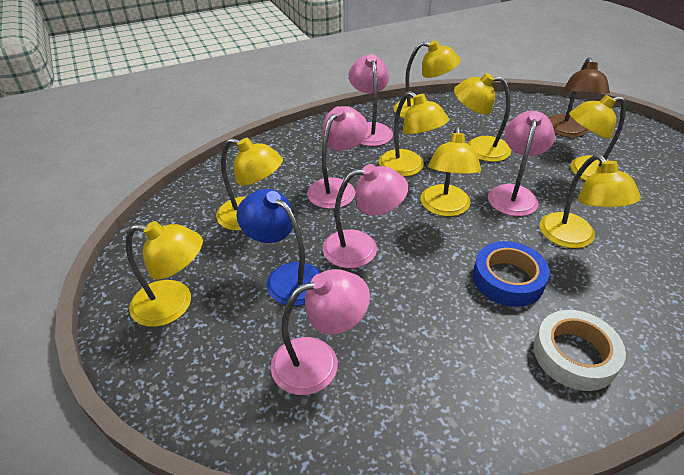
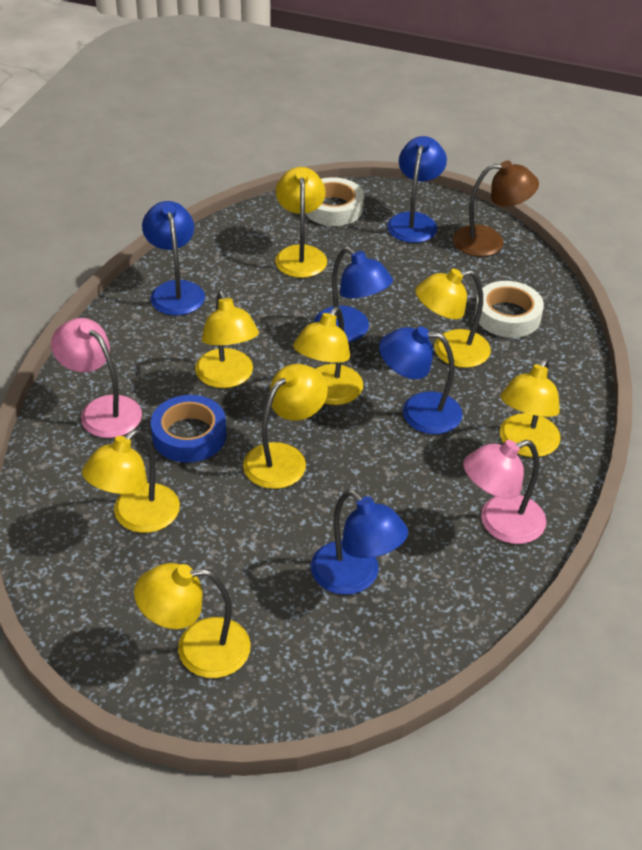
blue lamp: [237,189,321,306] = 1 -> [142,201,205,316] [311,489,408,595] [314,247,393,342] [379,326,462,434] [387,136,447,243] = 5
pink lamp: [271,269,370,395] [307,106,368,209] [323,164,409,268] [349,54,393,146] [488,111,555,216] = 5 -> [51,318,142,438] [463,440,546,544] = 2
white tape: [534,310,626,391] = 1 -> [305,177,364,226] [475,281,544,338] = 2

